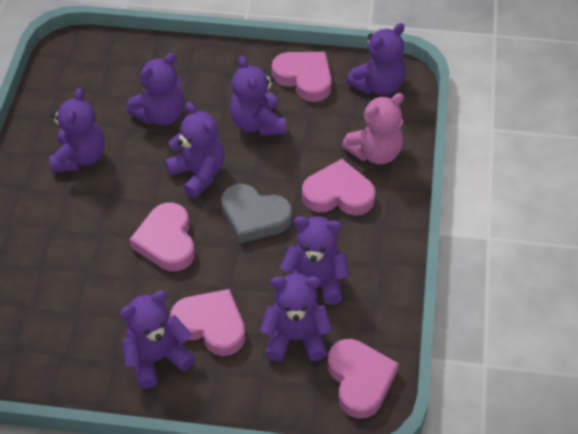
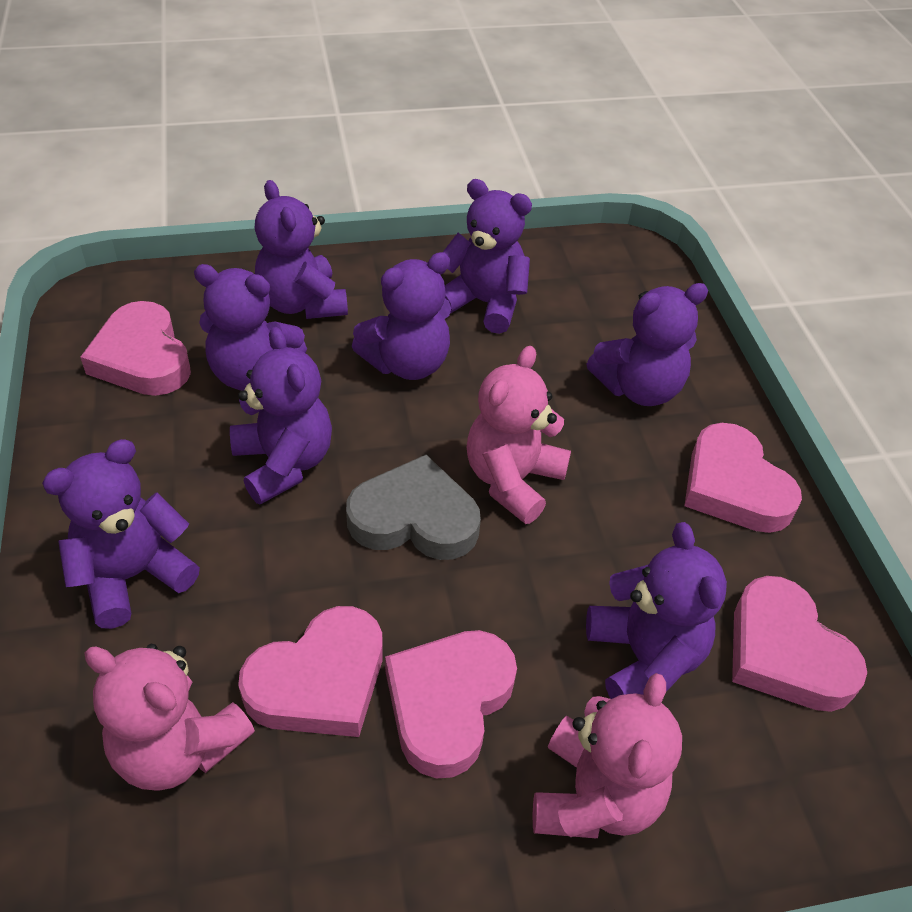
pink teddy bear: [342,93,404,164] = 1 -> [84,644,255,791] [467,346,571,524] [533,673,682,838] = 3

